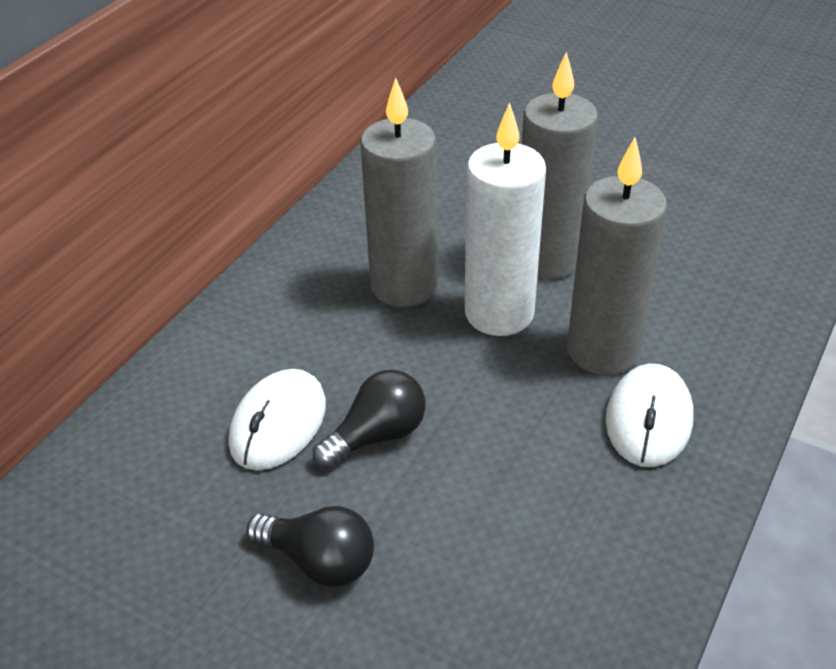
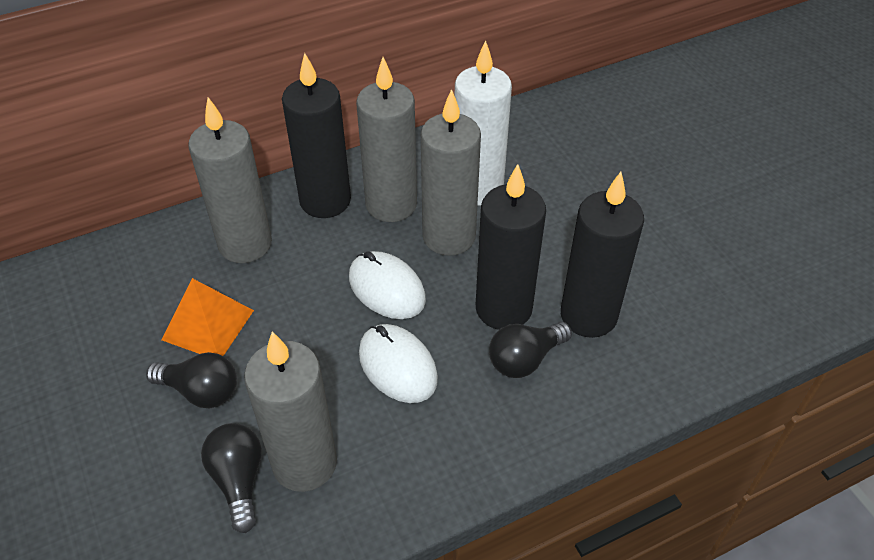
black candle: none = 0 -> [282,53,351,218] [476,164,546,330] [561,172,644,338] = 3
black light bulb: [246,506,374,587] [313,370,425,469] = 2 -> [146,352,237,408] [201,423,262,533] [489,322,572,378] = 3
grey candle: [360,78,438,307] [522,52,598,279] [567,138,667,375] = 3 -> [188,97,272,263] [244,331,337,492] [356,57,417,222] [421,89,481,256] = 4
orange pyramid: none = 0 -> [162,278,254,356] = 1

